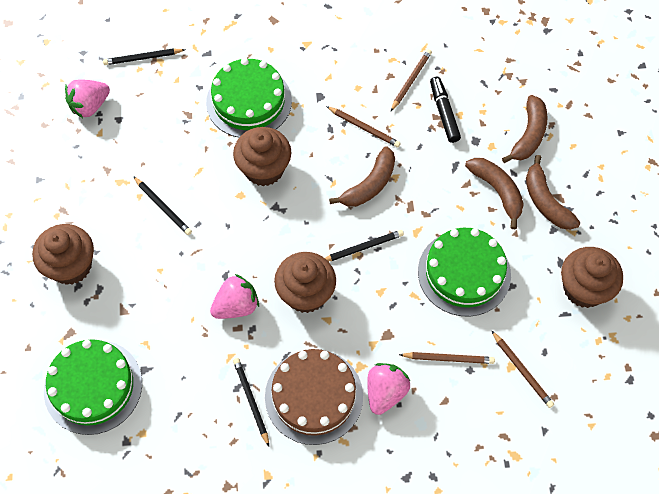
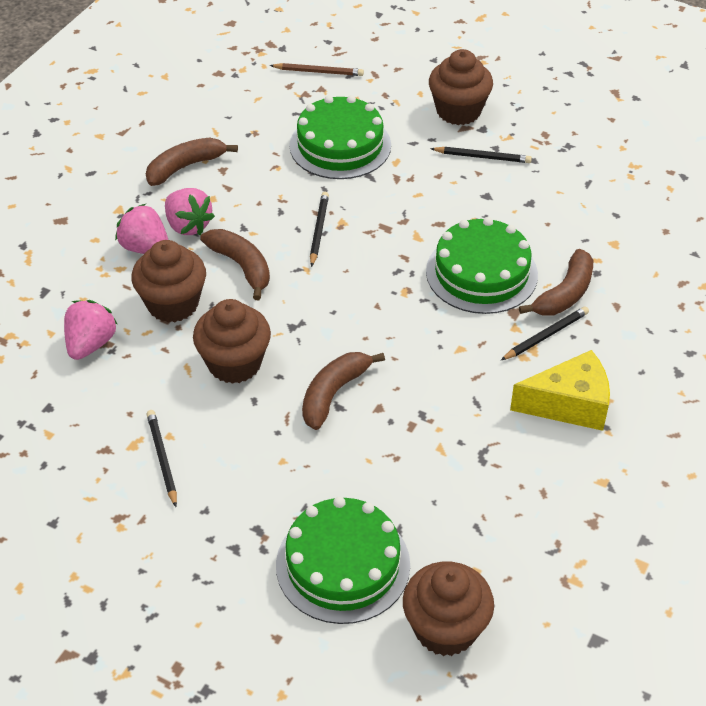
black marker: [430,77,461,143] = 1 -> none = 0
brown cake: [265,349,363,445] = 1 -> none = 0
brown pencil: [326,106,401,148] [391,49,432,111] [399,352,495,364] [491,330,554,408] = 4 -> [270,63,364,76] = 1
yellow cheese: none = 0 -> [510,350,610,431] = 1

